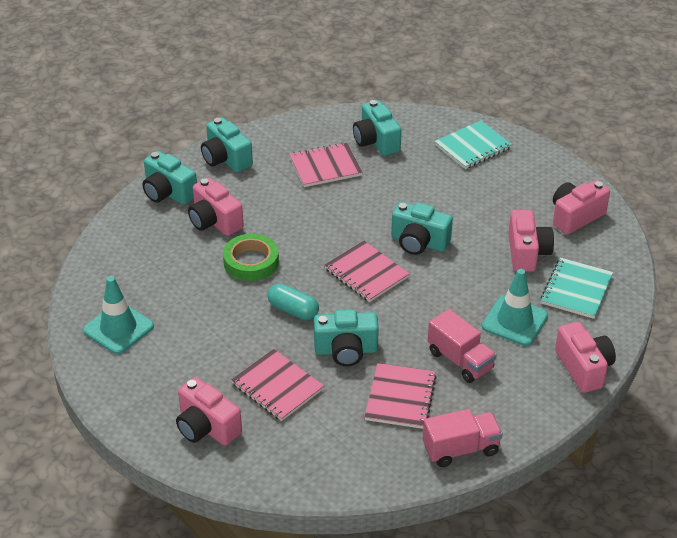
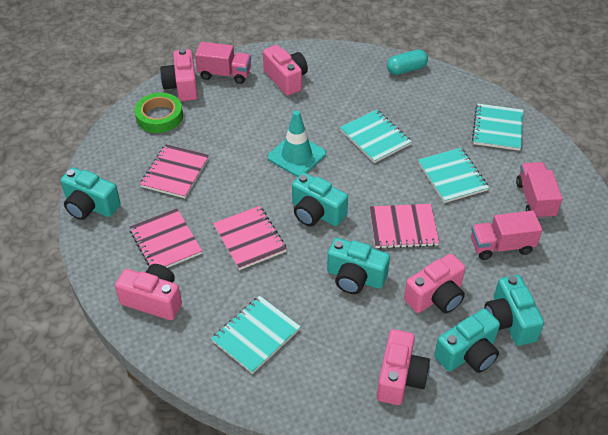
pink truck: [423,409,503,467] [428,309,497,383] = 2 -> [195,42,251,84] [471,211,542,260] [516,162,563,219] = 3
turquoise notebook: [434,120,512,169] [540,258,613,319] = 2 -> [211,296,301,374] [340,109,412,163] [418,148,489,203] [472,104,523,151] = 4
turquoise traffic cone: [83,276,154,354] [482,269,548,346] = 2 -> [268,110,326,177] = 1

